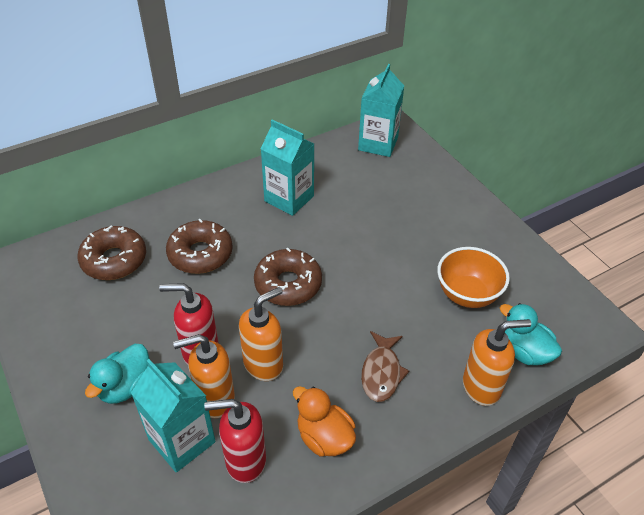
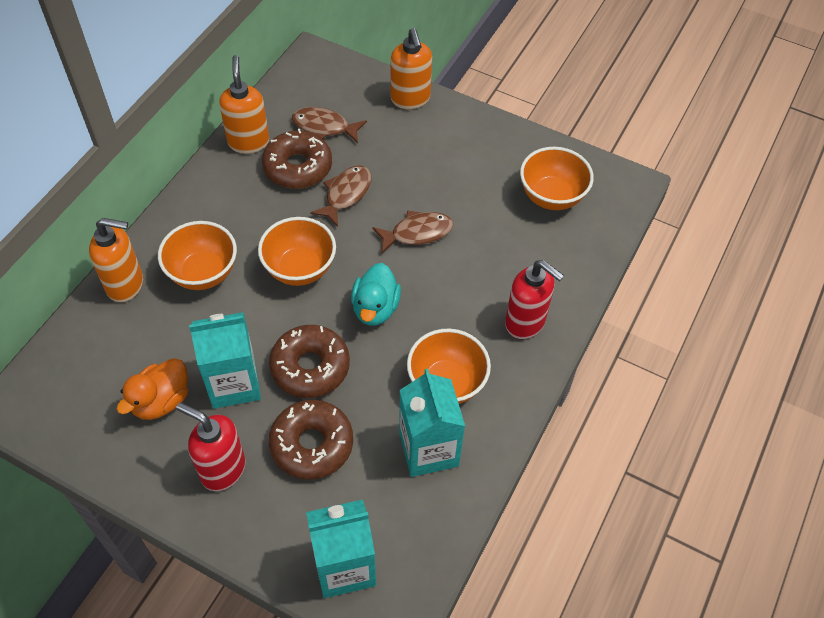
brown fish: [361,331,409,402] = 1 -> [292,107,367,143] [310,165,372,227] [372,210,453,253] = 3
orange bowl: [437,247,510,308] = 1 -> [158,221,237,290] [258,217,336,286] [407,329,491,404] [520,147,594,210] = 4
turquoise duck: [85,344,149,404] [500,303,562,365] = 2 -> [351,263,401,326] = 1

